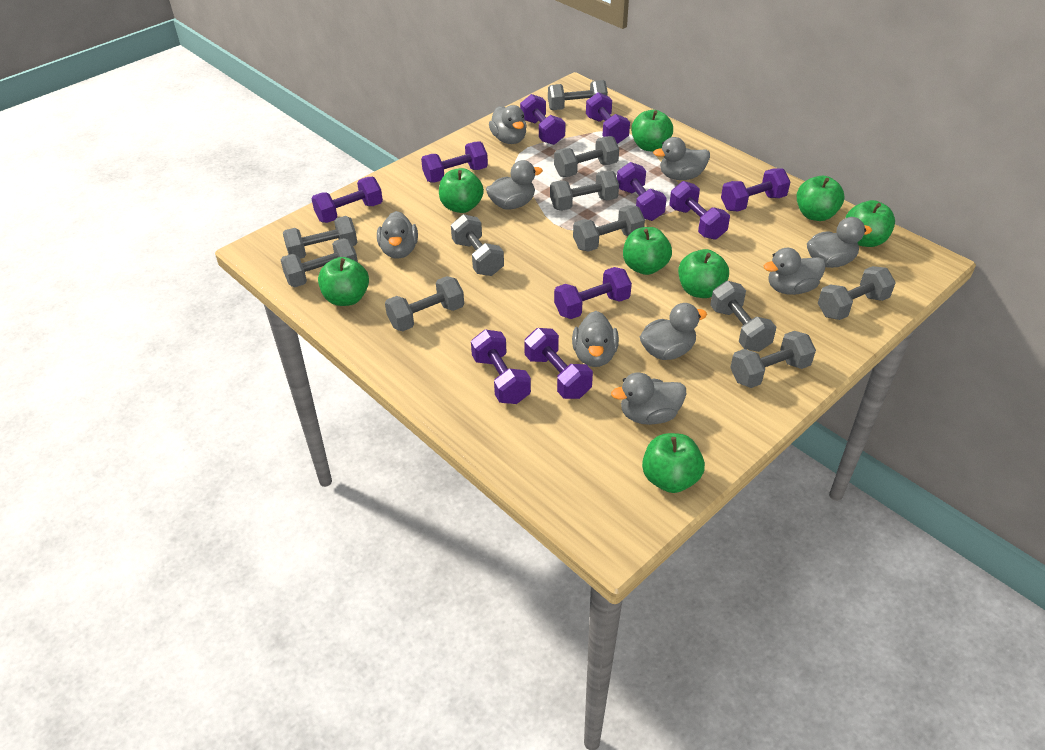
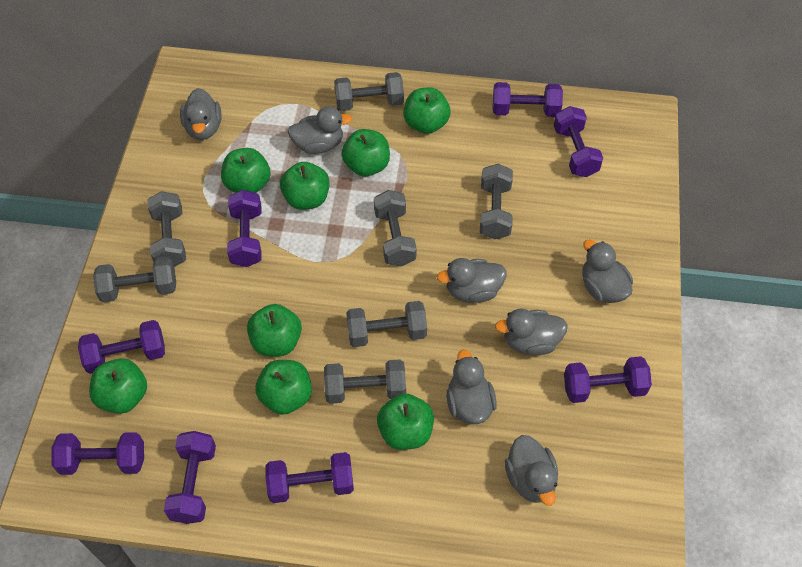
grey duck: [377,211,418,259] [486,160,543,210] [489,105,527,144] [572,311,619,367] [611,372,686,425] [640,303,707,360] [653,137,710,180] [764,248,826,295] [807,217,872,268] = 9 -> [180,88,222,140] [288,106,352,154] [437,258,507,303] [446,350,497,424] [495,309,568,355] [505,435,558,506] [582,239,633,303] = 7
grey dumbbell: [281,238,358,287] [283,216,358,259] [385,276,464,331] [451,214,504,276] [548,80,608,110] [550,171,619,211] [554,136,619,177] [573,205,645,252] [710,281,776,352] [730,331,816,388] [818,266,896,320] = 11 -> [93,257,176,302] [147,191,186,267] [324,359,406,404] [334,72,404,111] [346,301,427,347] [374,190,417,267] [480,164,513,239] = 7
purple dumbbell: [311,177,383,223] [421,141,488,183] [471,330,531,404] [520,94,566,145] [524,328,593,399] [554,267,632,319] [586,92,630,144] [617,162,667,221] [669,181,730,240] [721,169,791,212] = 10 -> [51,432,144,475] [78,320,165,374] [164,431,216,524] [227,190,261,267] [265,452,354,503] [493,82,563,117] [554,106,603,177] [564,356,652,403] = 8

